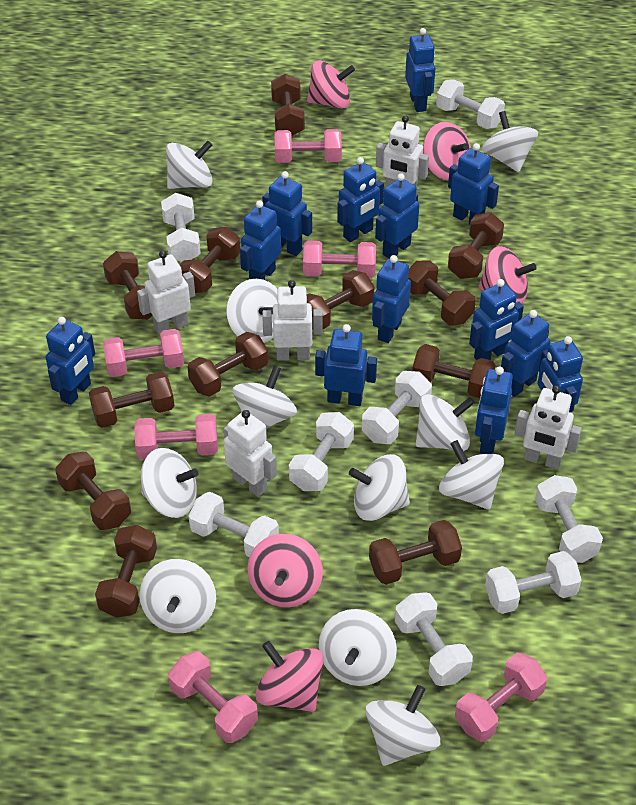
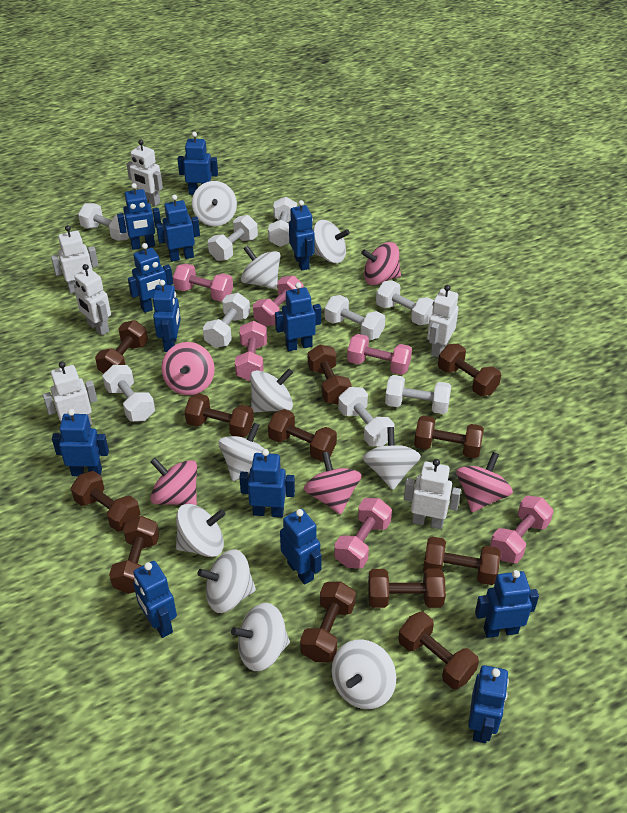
white dumbbell: [161,193,201,262] [189,492,279,557] [289,412,354,491] [362,371,432,444] [395,592,473,686] [436,80,505,129] [485,551,582,614] [535,475,603,563] = 8 -> [78,203,129,241] [102,365,155,421] [203,293,250,348] [208,215,258,261] [268,197,297,247] [324,295,385,340] [338,387,395,446] [376,280,434,326] [385,375,451,414] = 9
white robot: [137,251,195,336] [224,410,277,497] [262,280,322,361] [376,115,429,192] [515,385,582,469] = 5 -> [43,362,97,425] [51,225,99,294] [74,264,111,336] [127,140,163,206] [404,459,461,529] [427,285,459,357] = 6
white spinning top: [140,559,216,633] [141,448,198,518] [166,141,212,189] [226,279,278,343] [233,366,297,429] [319,609,397,686] [349,454,410,521] [365,685,440,766] [416,394,475,451] [439,440,504,510] [482,111,538,172] = 11 -> [176,504,226,557] [192,181,237,226] [197,549,256,613] [218,423,264,481] [231,603,290,671] [241,245,280,289] [250,369,293,413] [313,220,350,263] [332,639,396,709] [363,427,421,490] = 10

